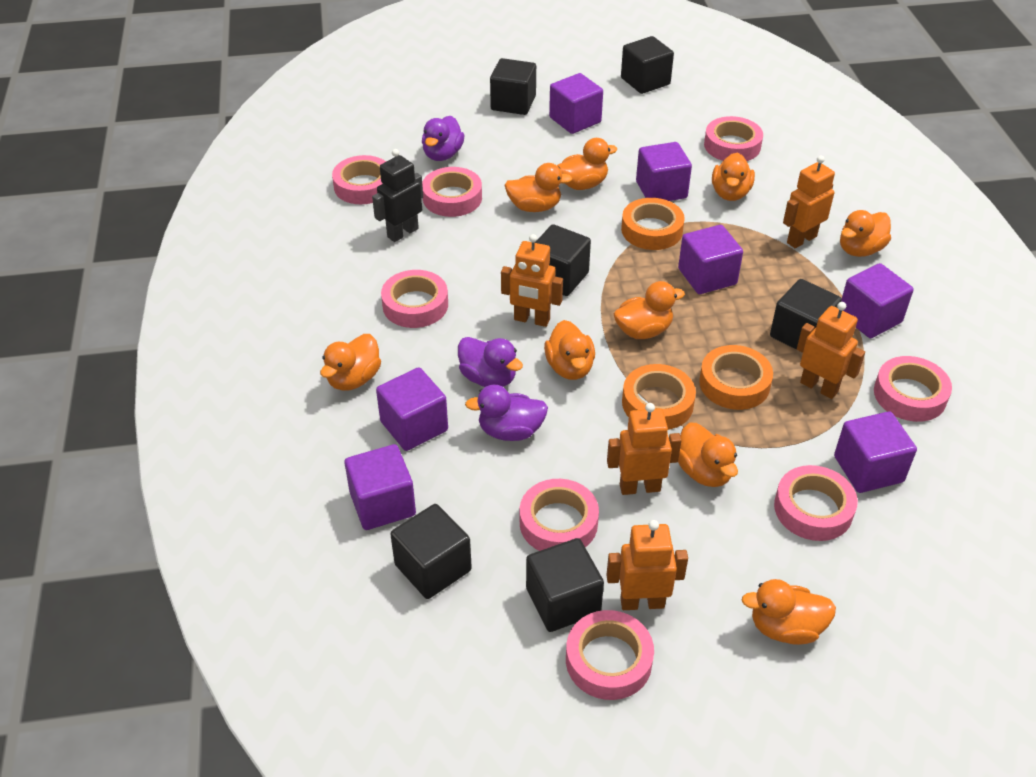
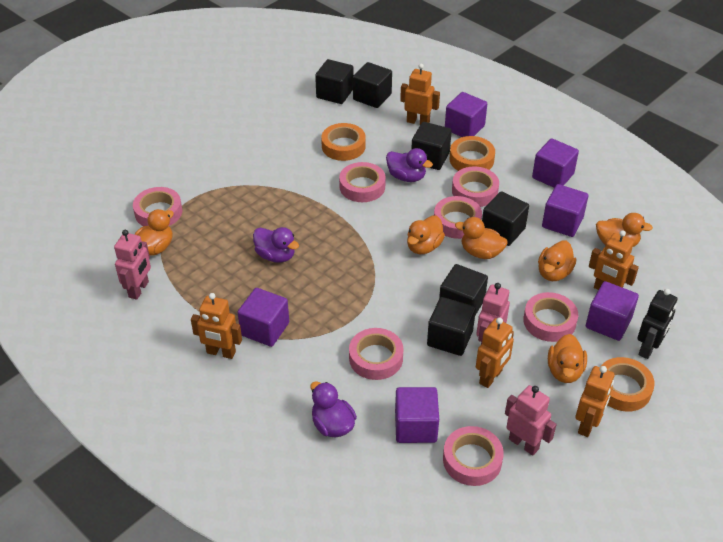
orange duck: [320,334,381,391] [504,163,572,212] [544,320,595,380] [557,138,617,190] [614,281,685,339] [678,422,738,487] [712,153,755,201] [741,579,836,645] [840,210,891,257] = 9 -> [134,209,174,256] [407,216,445,254] [455,217,507,259] [538,241,576,281] [548,334,587,383] [596,213,653,247] = 6
pink robot: none = 0 -> [114,230,151,300] [476,283,510,344] [505,385,557,455] = 3
pink tape: [332,155,386,204] [381,270,448,328] [422,167,482,217] [520,479,599,551] [566,610,654,700] [704,116,763,161] [774,465,858,541] [874,356,952,422] = 8 -> [133,187,182,226] [339,162,386,202] [349,328,404,380] [434,196,482,239] [443,426,504,486] [452,167,499,207] [523,292,578,342] = 7
purple cube: [345,444,416,530] [376,367,448,451] [549,73,603,134] [636,142,692,201] [678,225,743,294] [834,411,917,493] [841,263,914,338] = 7 -> [237,288,289,347] [395,387,439,443] [445,92,487,137] [532,138,579,188] [542,184,588,237] [586,281,639,341] = 6

